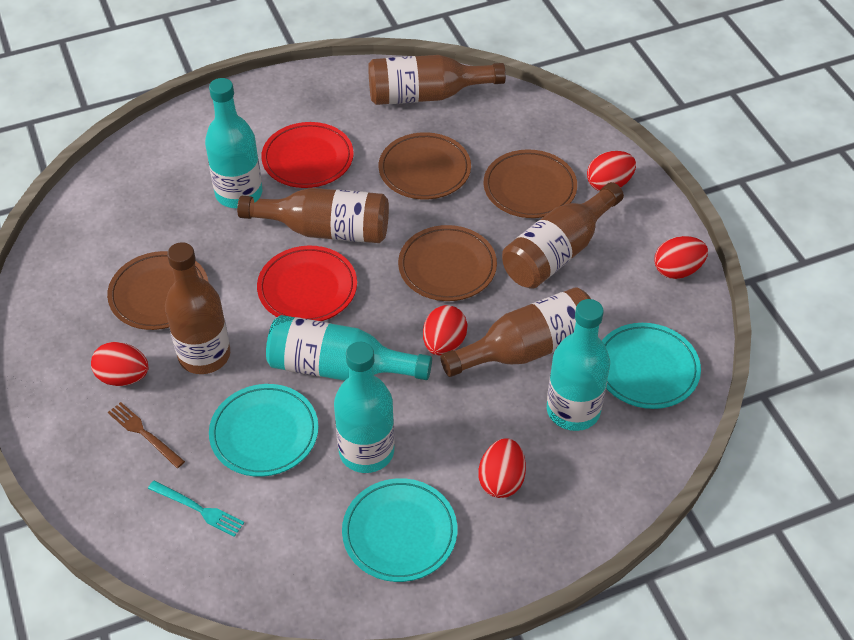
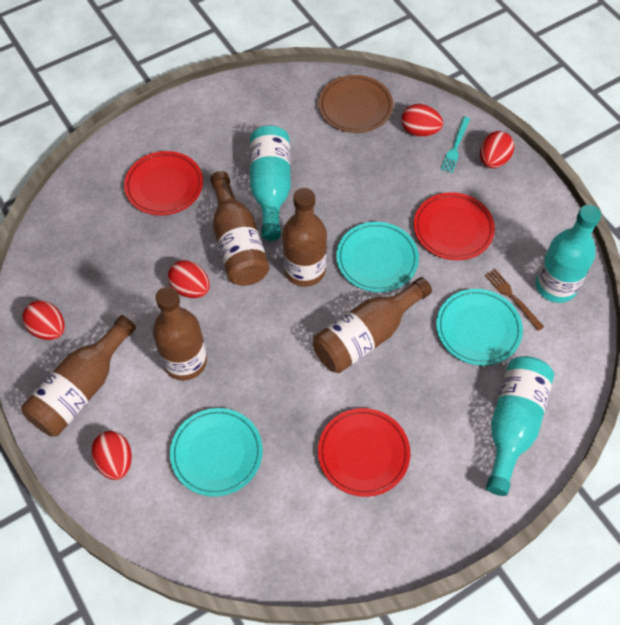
brown plate: [107,251,209,330] [379,132,471,199] [398,225,497,301] [484,149,577,218] = 4 -> [319,75,393,133] = 1
red plate: [257,246,357,321] [261,122,354,188] = 2 -> [124,151,203,215] [318,408,410,497] [414,192,495,260] = 3
turquoise bottle: [205,78,262,208] [266,315,432,381] [334,342,395,473] [547,299,610,431] = 4 -> [250,125,291,241] [486,356,554,496] [536,205,601,303] = 3

